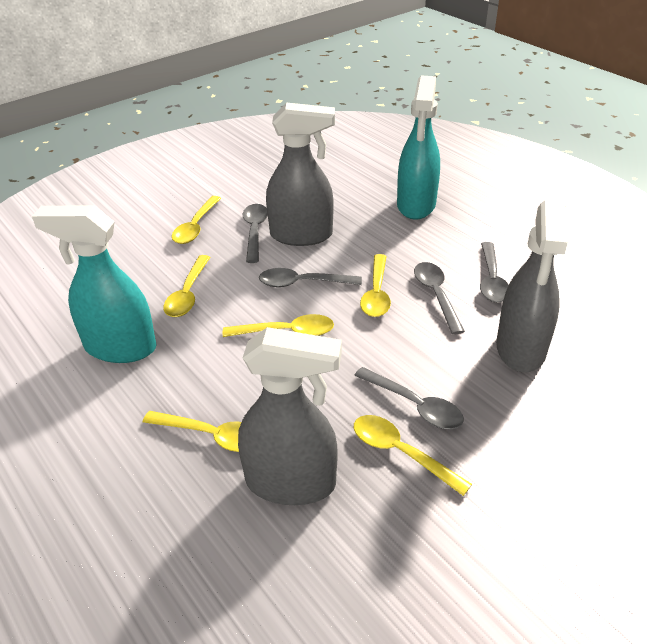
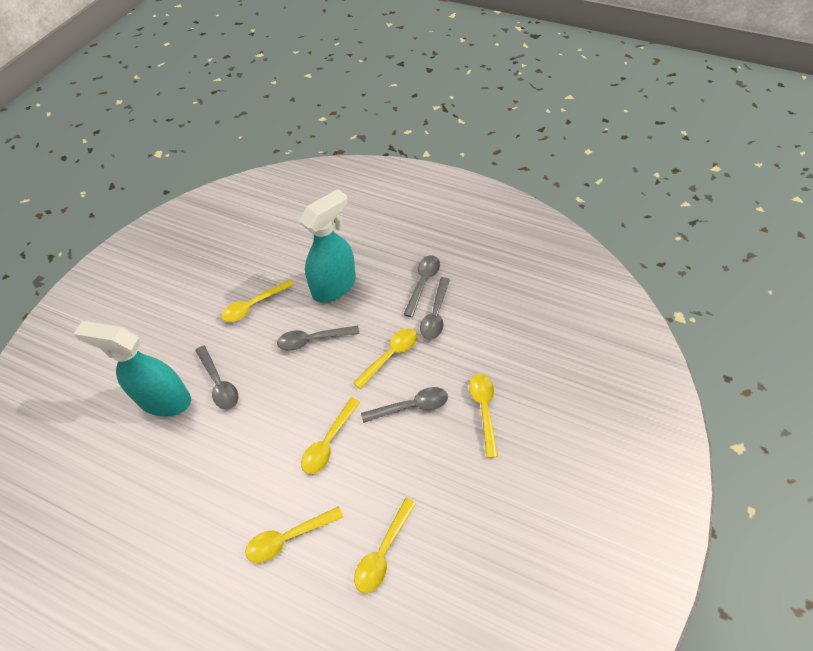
grey spray bottle: [238,327,342,505] [266,102,335,246] [496,200,568,372] = 3 -> none = 0

